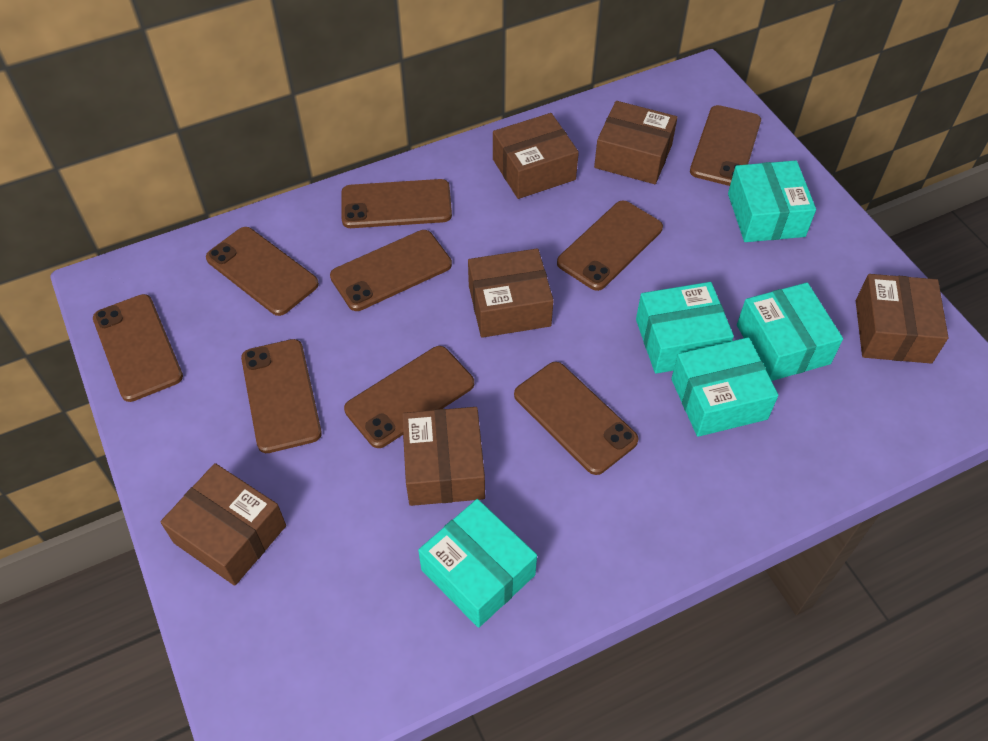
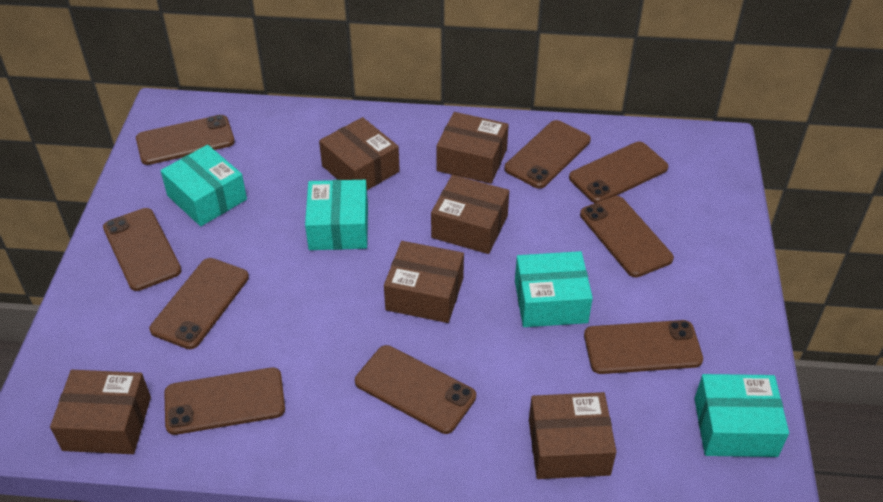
turquoise box: [418,499,537,628] [636,282,734,374] [671,337,779,437] [728,160,816,242] [737,283,843,381] = 5 -> [161,145,247,226] [305,180,368,250] [515,251,593,327] [695,374,789,457] = 4

